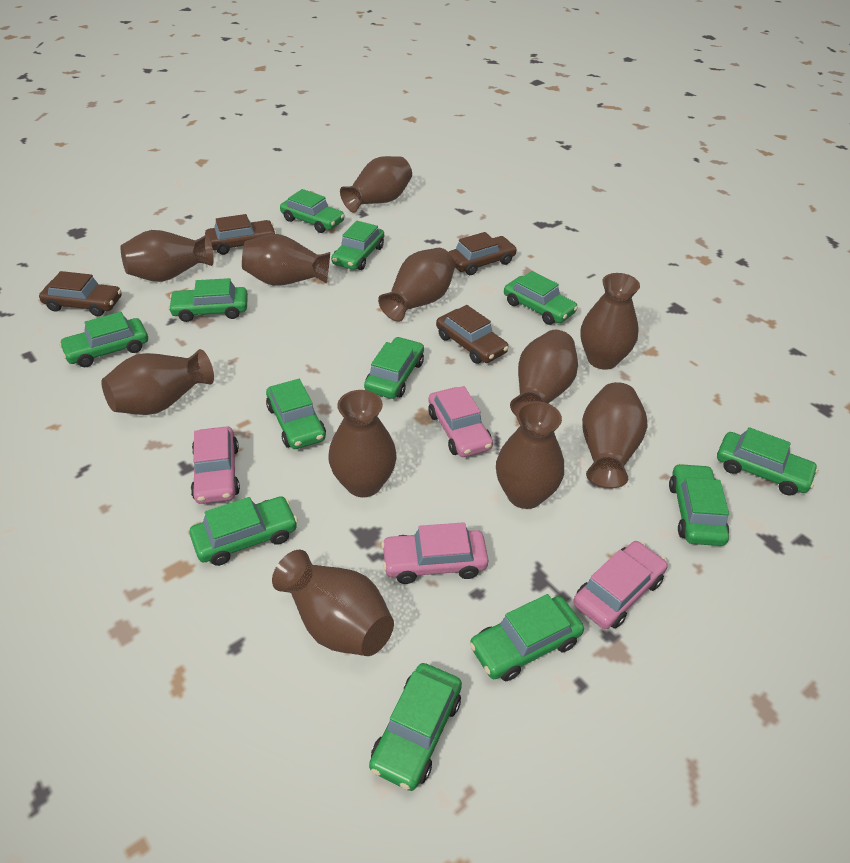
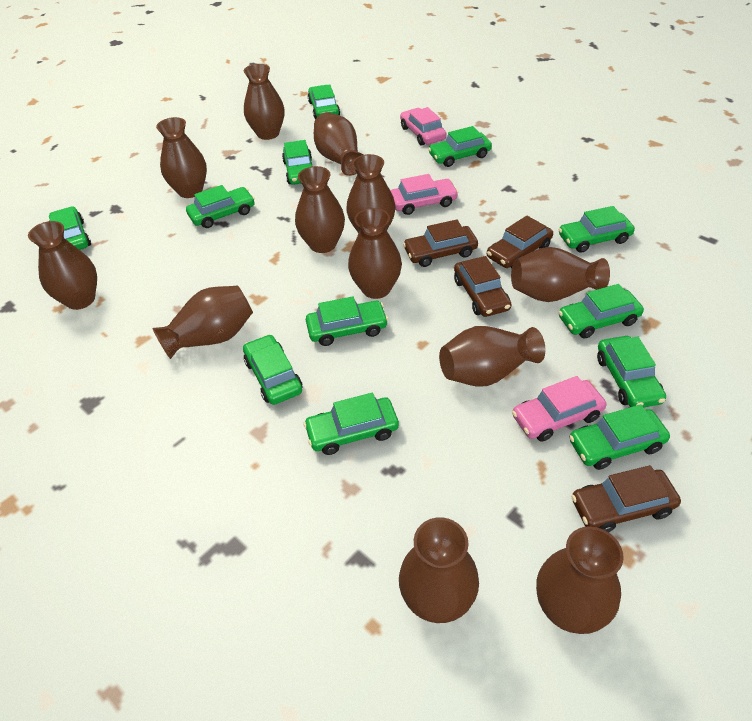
brown vase: [101,349,214,415] [121,230,214,282] [242,234,330,286] [272,550,394,656] [328,390,397,497] [340,156,412,213] [378,248,455,322] [496,401,564,509] [510,330,578,415] [581,273,640,370] [582,382,647,488] = 11 -> [28,221,97,310] [152,286,253,359] [156,117,207,198] [244,64,285,140] [295,166,345,253] [314,112,363,176] [346,154,396,233] [348,208,402,299] [399,517,479,623] [439,326,545,387] [511,247,610,302] [536,526,624,634] = 12
pink car: [191,427,240,504] [381,522,489,584] [428,386,493,457] [573,541,668,629] = 4 -> [390,174,458,215] [400,107,446,146] [512,376,606,442] = 3

